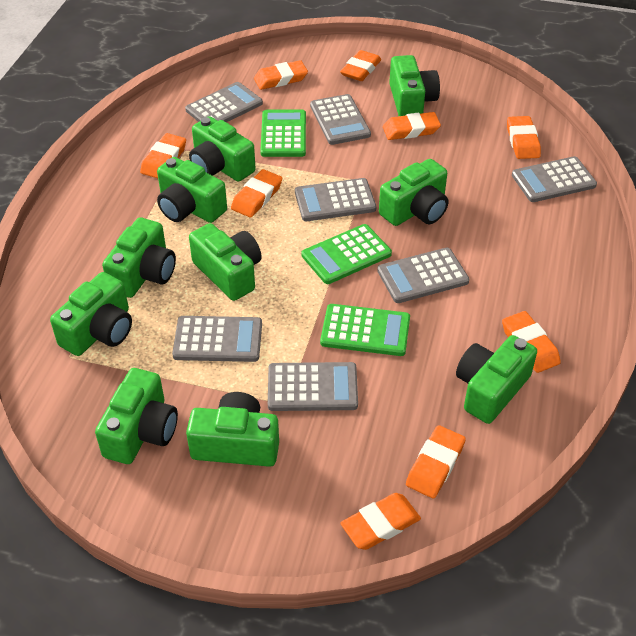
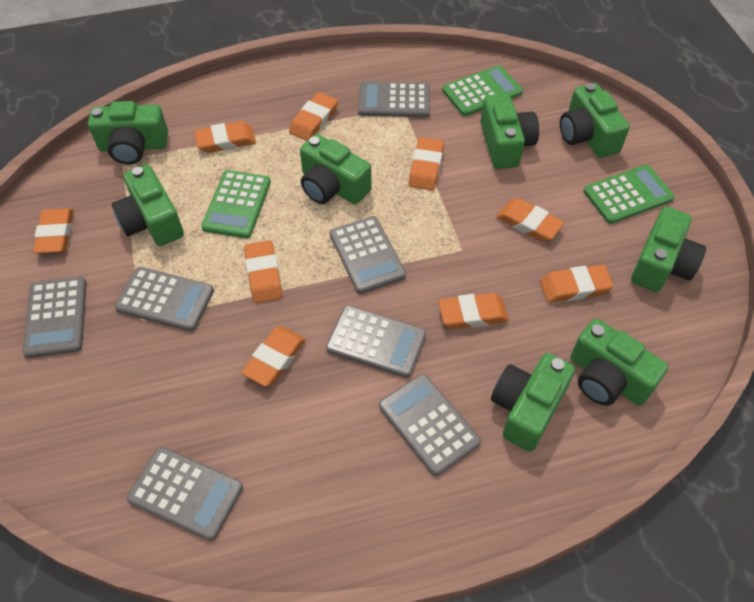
green camera: [50,272,132,356] [95,368,178,464] [102,217,176,298] [157,157,227,223] [186,392,279,467] [189,116,256,182] [189,223,261,301] [379,159,448,226] [389,55,440,116] [456,335,537,424] = 10 -> [88,101,168,165] [112,165,184,246] [300,134,371,204] [480,93,539,169] [491,353,575,452] [560,83,630,158] [570,319,669,406] [631,206,706,292] = 8

